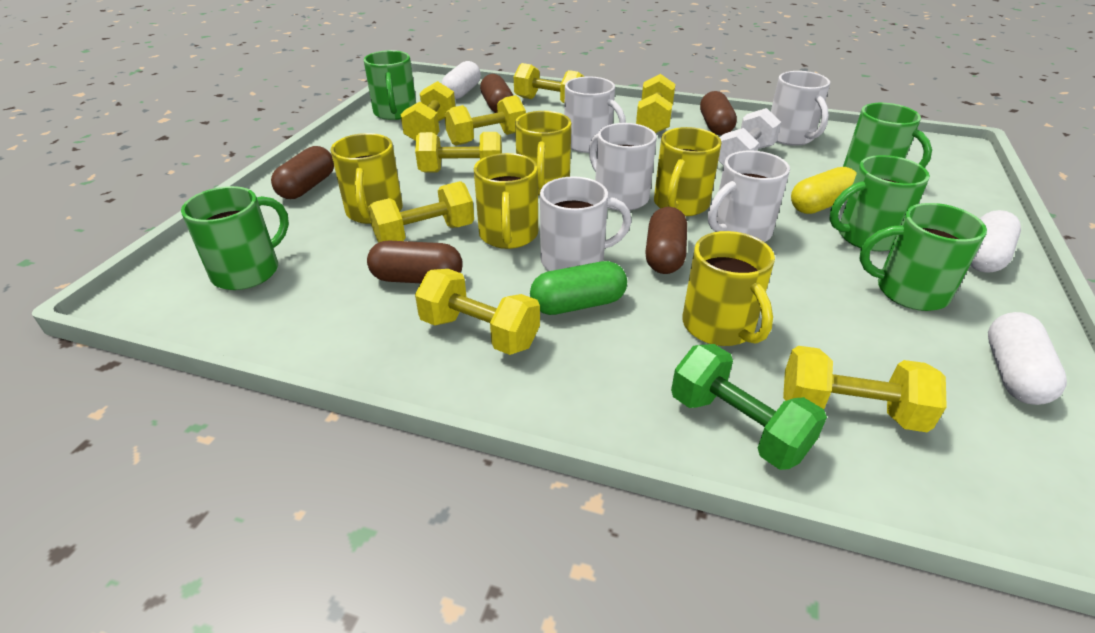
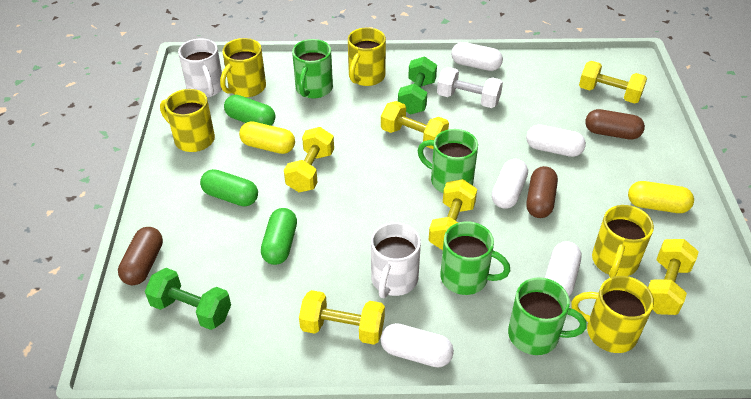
brown capsule: [271,146,334,199] [367,241,463,283] [480,74,513,113] [645,207,687,274] [700,91,737,135] = 5 -> [118,227,163,285] [526,166,558,218] [585,109,645,140] = 3
green capsule: [530,261,627,315] = 1 -> [200,169,258,206] [224,95,275,126] [261,208,297,265] = 3
green dumbbell: [671,344,827,470] = 1 -> [145,268,231,330] [398,56,437,114] = 2
green mug: [181,186,289,290] [364,50,416,120] [829,155,930,251] [843,103,932,173] [859,203,987,311] = 5 -> [292,39,333,99] [417,129,478,193] [440,221,511,295] [508,277,587,355] = 4
white capsule: [442,61,481,99] [970,210,1021,273] [988,312,1067,405] = 3 -> [381,323,454,368] [451,42,503,71] [492,159,528,209] [526,125,586,157] [545,241,582,296] = 5
white mug: [540,176,632,271] [564,76,626,153] [589,123,657,211] [708,151,790,242] [771,71,830,146] = 5 -> [178,38,222,98] [371,222,421,298] = 2
yellow capsule: [791,167,857,214] = 1 -> [239,121,295,154] [628,181,694,213] = 2
yellow dumbbell: [368,181,474,243] [401,81,455,141] [415,132,502,173] [415,269,540,355] [444,95,526,146] [514,63,584,104] [636,74,675,133] [783,346,947,432] = 8 -> [284,127,334,192] [299,290,385,345] [381,101,449,149] [429,179,477,250] [579,61,647,103] [648,239,699,315] = 6

